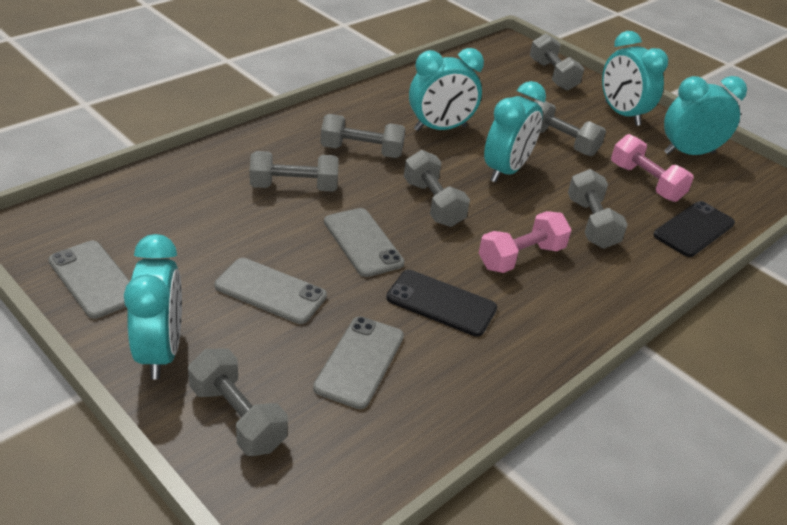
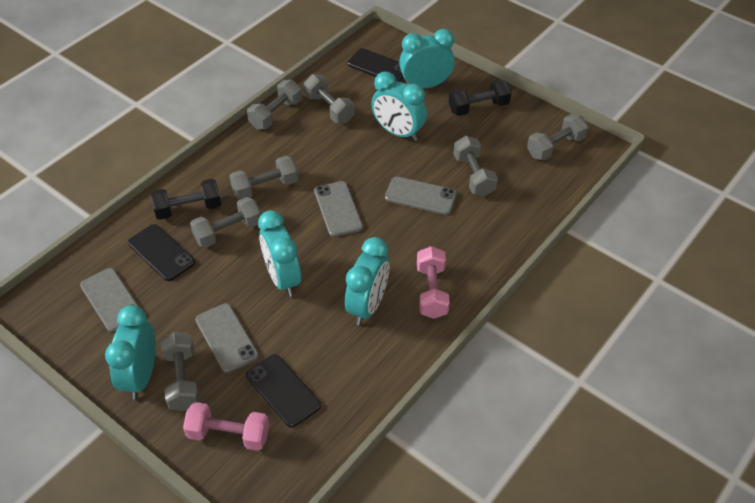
black dumbbell: none = 0 -> [151,179,221,220] [449,79,511,116] = 2
black phone: [386,270,497,336] [654,201,735,257] = 2 -> [128,224,195,281] [246,354,321,428] [347,48,403,82] = 3

